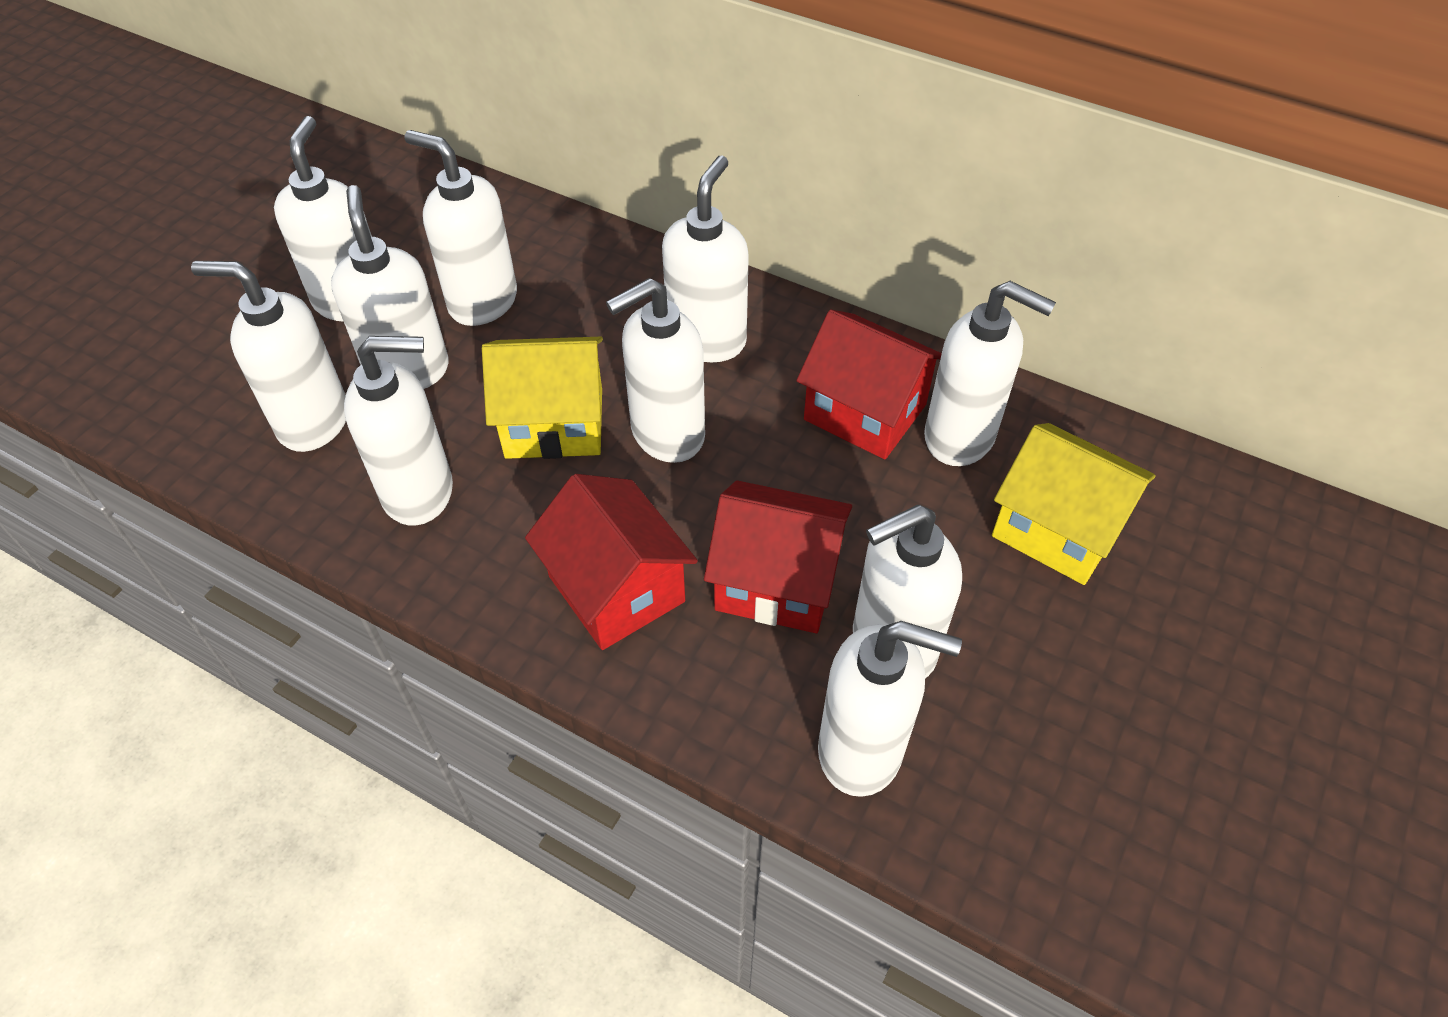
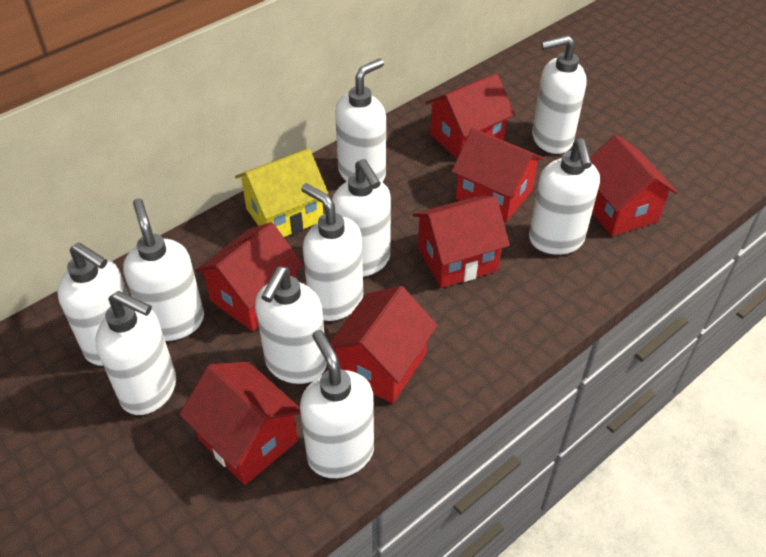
red house: [525,474,698,650] [704,480,852,633] [796,309,942,459] = 3 -> [179,362,301,485] [195,222,304,331] [329,286,438,403] [413,196,510,288] [425,73,515,159] [451,128,544,222] [590,135,677,236] = 7
yellow house: [482,337,603,459] [992,423,1156,585] = 2 -> [235,148,328,237] = 1

